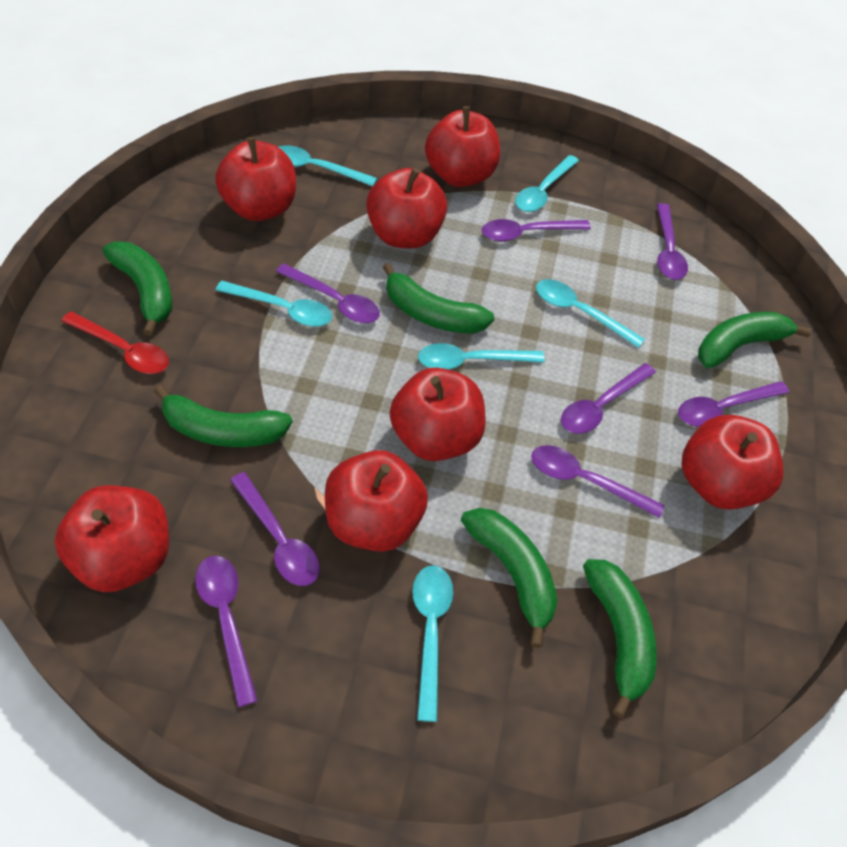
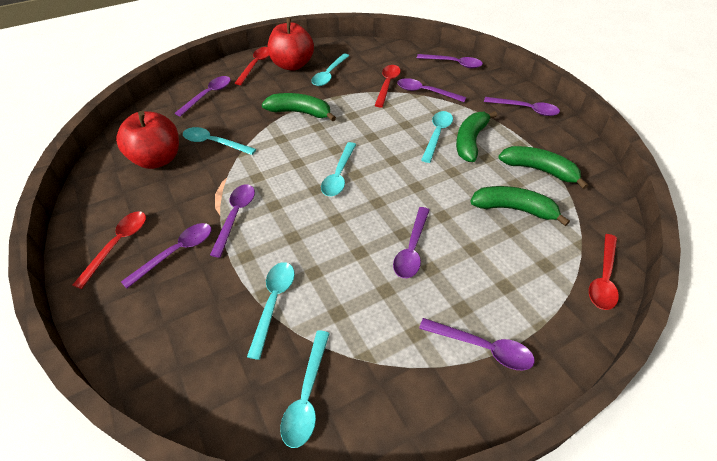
green banana: [103,241,172,336] [154,385,292,447] [383,263,494,334] [461,508,557,648] [583,559,656,718] [698,312,811,368] = 6 -> [262,93,336,121] [456,111,497,162] [470,186,570,226] [498,146,588,189] = 4
red apple: [54,485,169,592] [215,137,296,221] [325,450,428,552] [366,168,447,248] [390,368,486,461] [425,106,500,187] [682,415,783,510] = 7 -> [116,111,179,169] [268,18,314,71] = 2
red spoon: [61,312,169,374] = 1 -> [73,211,146,289] [235,47,269,85] [375,65,401,108] [589,234,619,310] = 4

